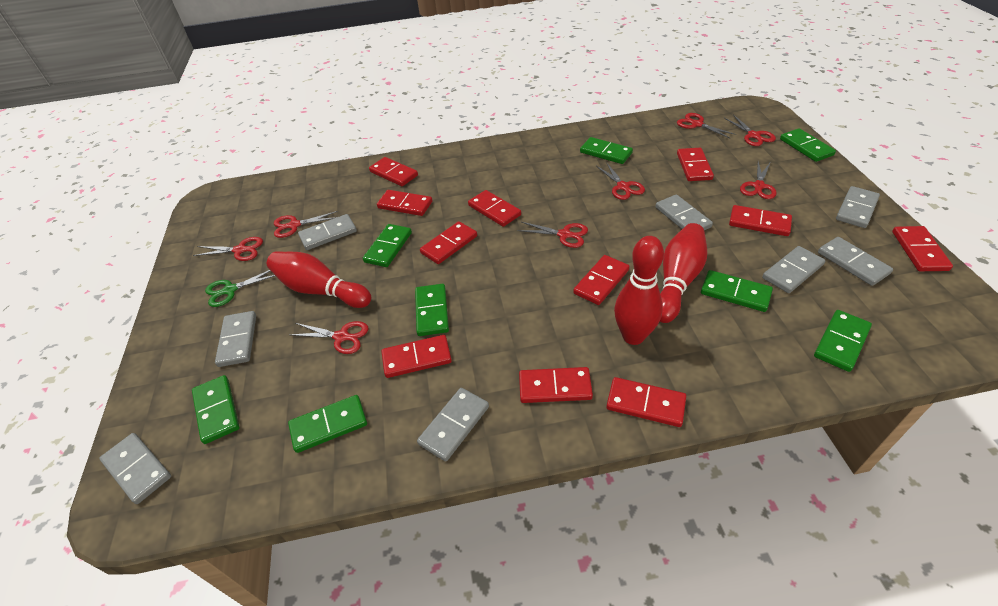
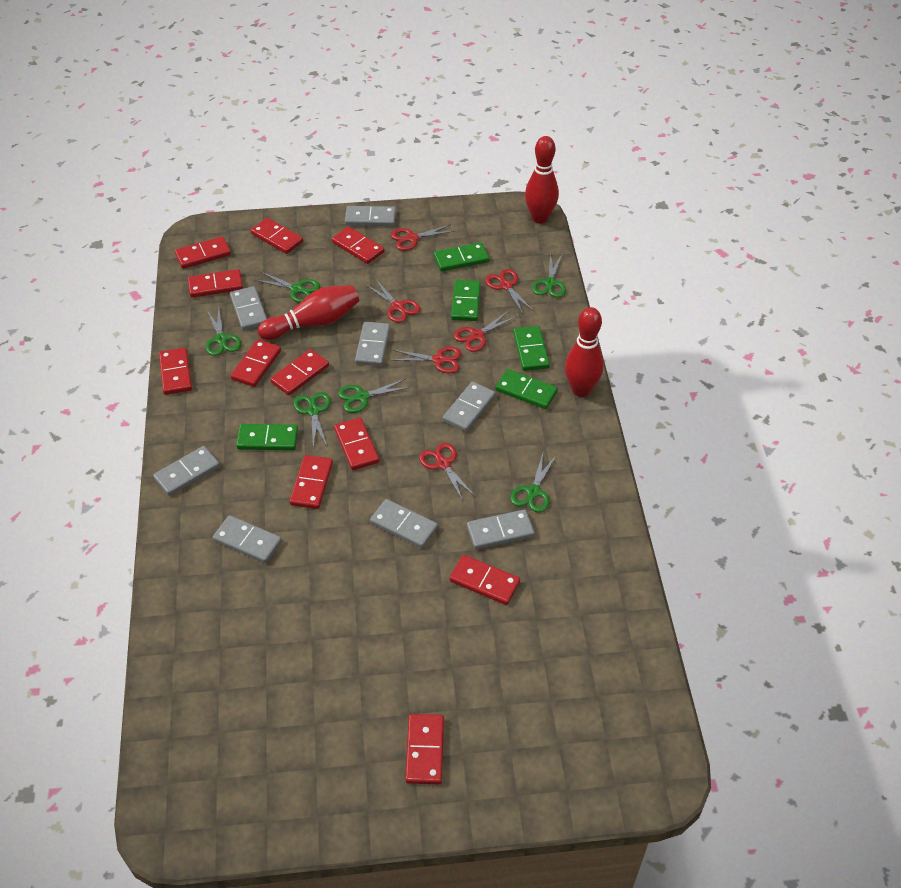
green domino: [192,375,239,444] [288,395,367,453] [363,224,412,267] [415,284,449,336] [580,137,633,164] [701,270,773,312] [780,128,836,162] [814,310,872,372] = 8 -> [236,424,298,450] [434,242,489,271] [451,280,481,321] [495,369,558,409] [513,326,550,371] = 5
green scissors: [205,270,275,307] = 1 -> [206,308,241,356] [255,272,320,303] [293,392,331,448] [338,379,411,413] [510,454,556,513] [532,252,566,298] = 6
red scissors: [193,237,263,261] [274,211,338,238] [291,321,369,354] [517,222,588,248] [596,162,645,200] [677,113,736,139] [724,115,776,146] [740,162,777,199] = 8 -> [366,279,420,323] [391,224,455,251] [391,347,462,373] [419,443,476,501] [454,311,516,352] [485,269,534,314] = 6

